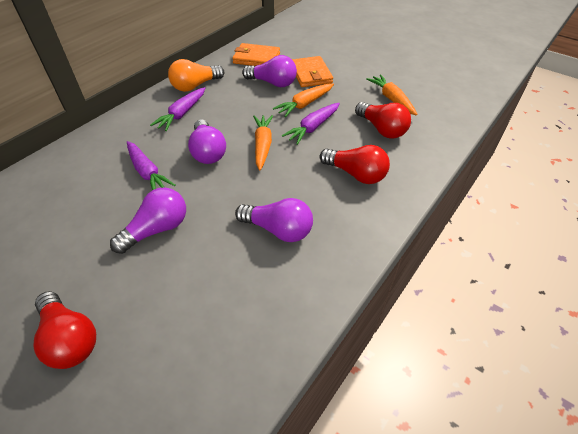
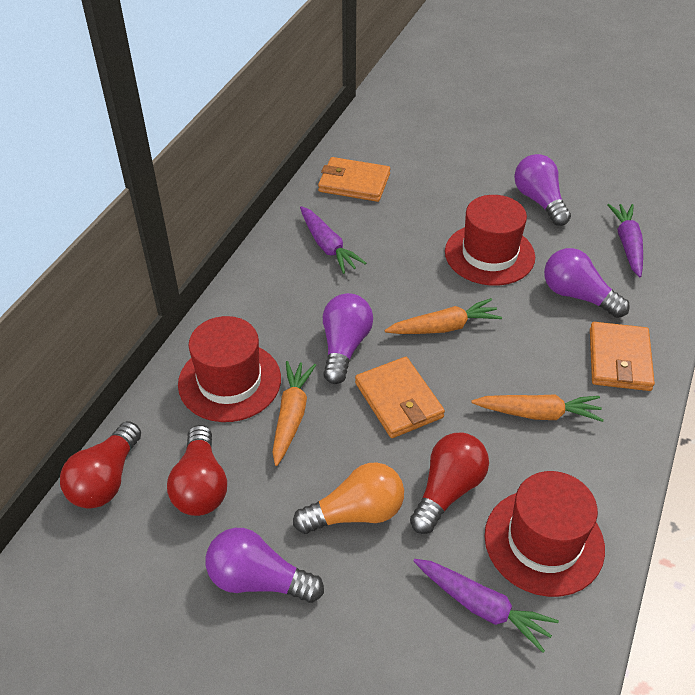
orange wallet: [232,43,280,66] [292,56,333,87] = 2 -> [318,157,390,202] [355,357,445,438] [590,322,655,391] = 3
red hat: none = 0 -> [178,316,281,422] [445,195,535,286] [485,471,605,597] = 3

